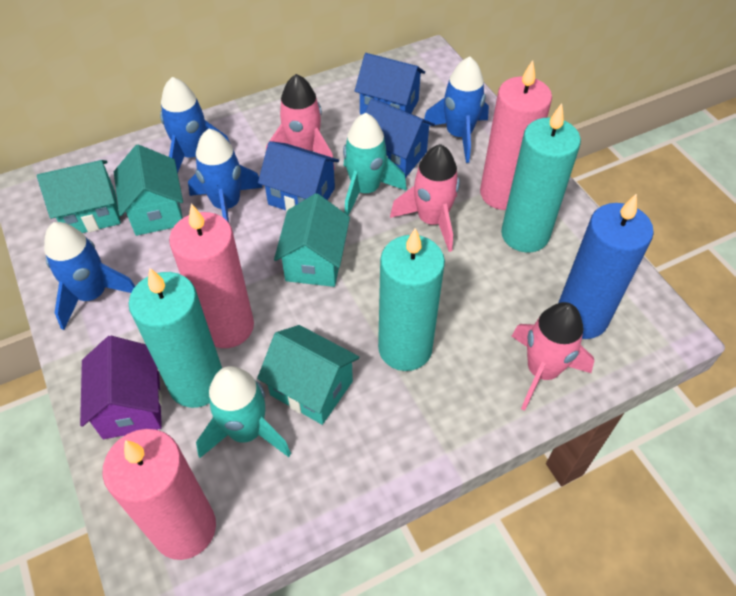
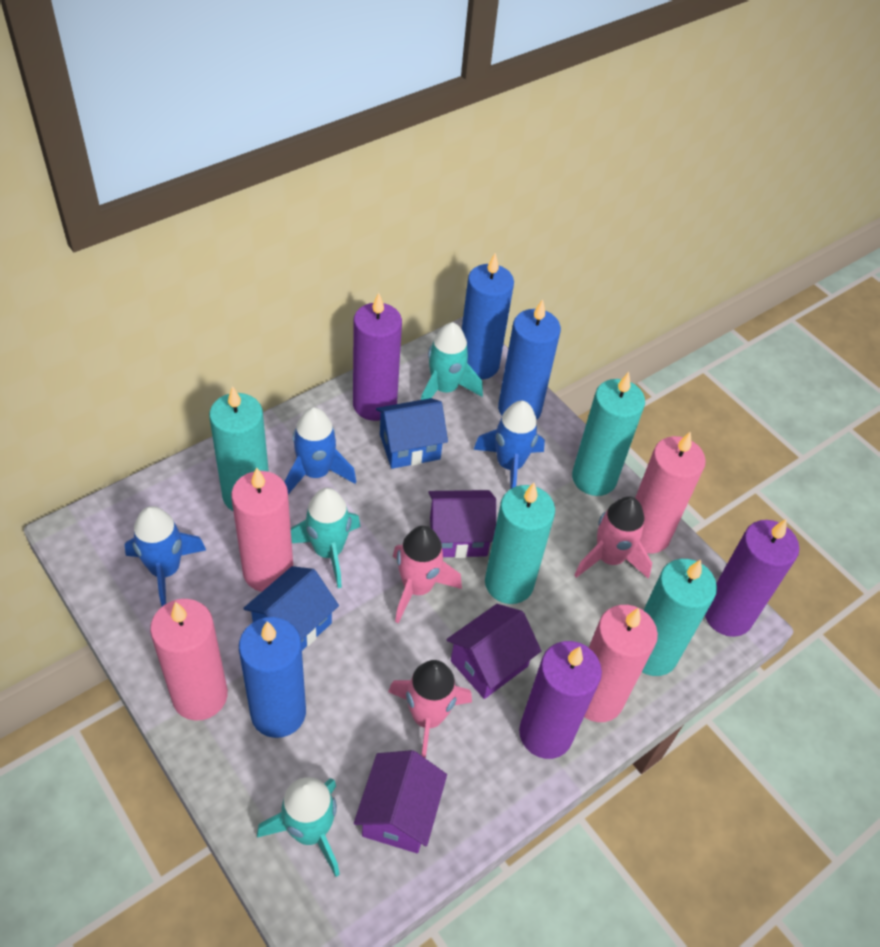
blue candle: [558,193,654,339] = 1 -> [239,617,306,738] [462,253,514,380] [498,299,561,419] = 3
blue house: [258,141,339,212] [355,53,425,115] [365,98,435,178] = 3 -> [243,566,339,650] [376,398,448,469] = 2
blue rocket: [44,222,135,330] [160,77,230,173] [188,129,263,222] [424,57,489,163] = 4 -> [124,506,206,606] [285,407,356,494] [473,401,545,489] = 3
pink candle: [102,429,216,560] [169,203,254,348] [480,60,552,210] = 3 -> [150,599,228,721] [231,468,293,592] [584,605,658,722] [635,431,706,553] = 4
purple candle: none = 0 -> [353,293,402,421] [519,641,602,759] [705,519,799,637] = 3
purple house: [80,336,162,439] = 1 -> [354,750,447,853] [428,490,496,558] [446,604,541,699] = 3
turquoise candle: [128,268,222,408] [378,228,445,371] [501,103,581,253] = 3 -> [209,386,269,511] [485,483,555,604] [572,372,645,496] [642,559,717,676] = 4
turquoise house: [37,160,121,233] [114,144,183,236] [257,325,359,425] [274,193,350,287] = 4 -> none = 0
turquoise rocket: [196,366,291,458] [343,113,407,216] = 2 -> [257,777,340,877] [291,488,360,588] [421,322,483,400] = 3

